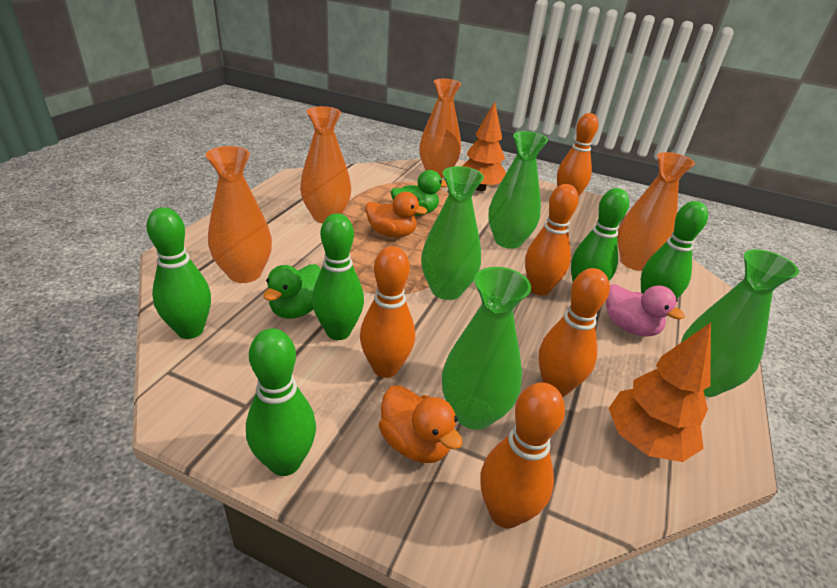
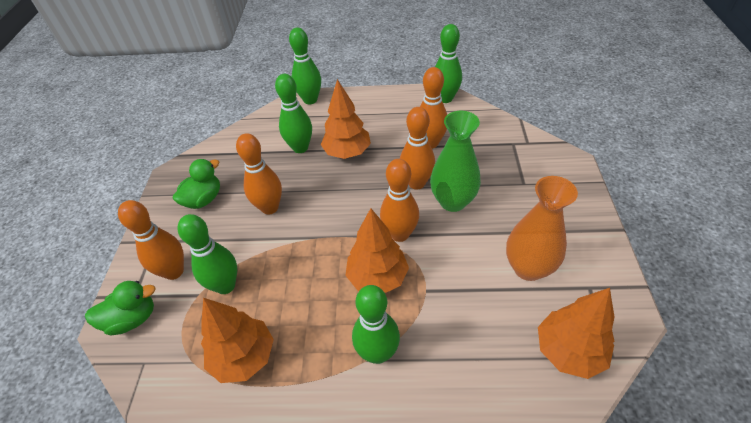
green vase: [421,166,484,300] [442,267,531,430] [488,131,548,249] [681,249,799,397] = 4 -> [430,111,481,212] = 1
orange duck: [365,192,427,237] [379,385,463,463] = 2 -> none = 0
orange tree: [462,102,506,191] [608,323,711,462] = 2 -> [201,298,274,383] [321,79,371,159] [345,208,409,293] [538,288,615,379] = 4
orange vase: [205,146,272,283] [300,106,351,223] [419,79,461,178] [617,152,695,271] = 4 -> [506,176,578,281] = 1
pink duck: [606,284,685,336] = 1 -> none = 0

